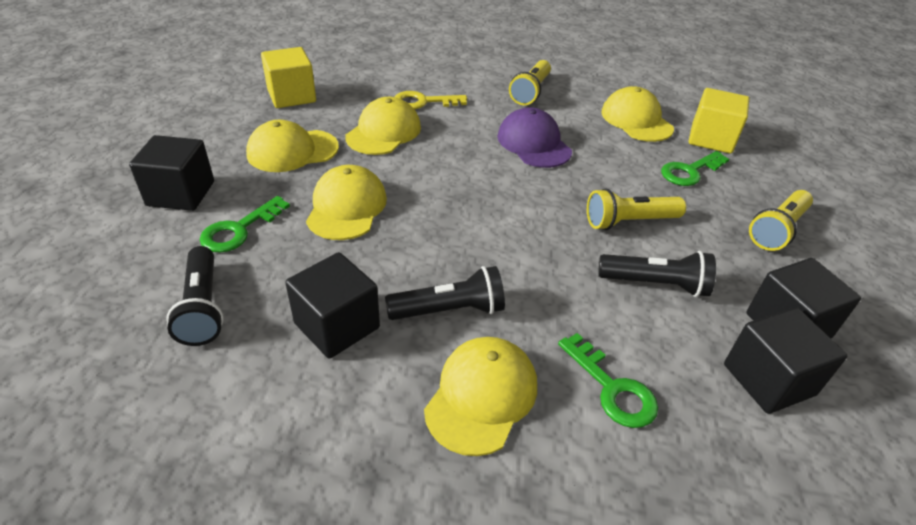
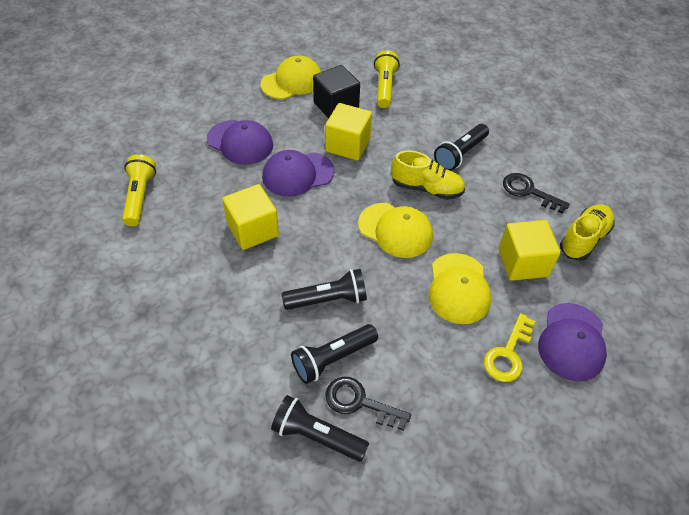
black cube: [129,135,214,211] [285,252,380,359] [724,307,847,414] [746,258,861,338] = 4 -> [313,65,360,119] = 1
black flashlight: [166,246,224,346] [385,266,505,320] [598,251,716,297] = 3 -> [271,395,369,462] [282,269,367,310] [291,324,378,384] [434,124,489,171] = 4
black key: none = 0 -> [325,377,411,431] [503,173,570,214] = 2
green key: [200,196,290,253] [558,333,658,428] [661,151,729,186] = 3 -> none = 0
purple cap: [497,107,572,168] = 1 -> [207,120,273,165] [262,150,335,197] [538,303,607,381] = 3
yellow cap: [246,120,339,172] [306,165,387,240] [345,97,421,155] [424,337,537,456] [601,86,674,142] = 5 -> [260,56,321,99] [358,203,433,258] [428,253,491,324] = 3
yellow cube: [261,47,316,108] [689,88,749,154] = 2 -> [222,184,279,250] [325,103,372,160] [498,220,561,281] = 3
yellow flashlight: [509,60,551,105] [587,188,686,230] [749,190,813,251] = 3 -> [122,154,156,226] [374,50,400,108] = 2
yellow shoe: none = 0 -> [391,150,465,200] [560,204,615,261] = 2

